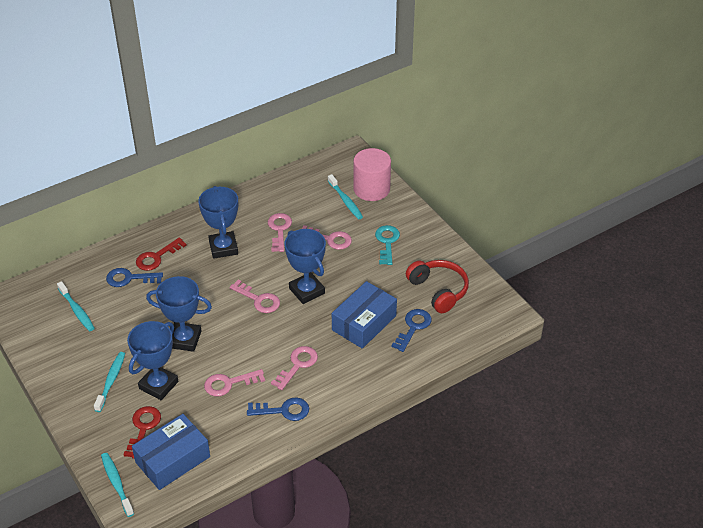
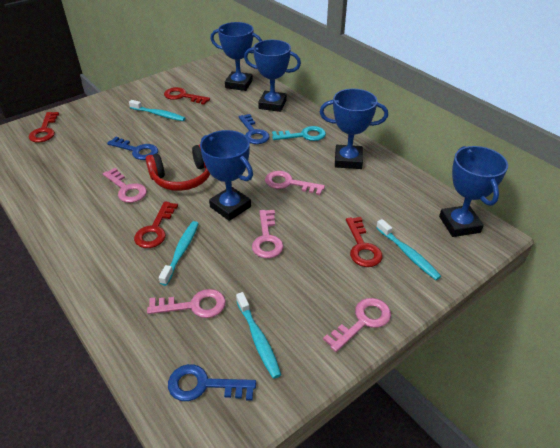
blue box: [132,414,210,490] [332,281,397,349] = 2 -> none = 0
blue trophy: [127,321,178,400] [146,276,212,352] [198,186,238,259] [285,229,326,304] = 4 -> [200,130,253,221] [210,22,262,91] [244,40,301,112] [320,89,388,169] [439,146,508,237] = 5
pink cylinder: [353,148,391,201] = 1 -> none = 0
red key: [124,406,161,459] [136,238,187,271] = 2 -> [29,112,59,142] [134,201,178,248] [164,87,210,105] [346,217,382,267] = 4

